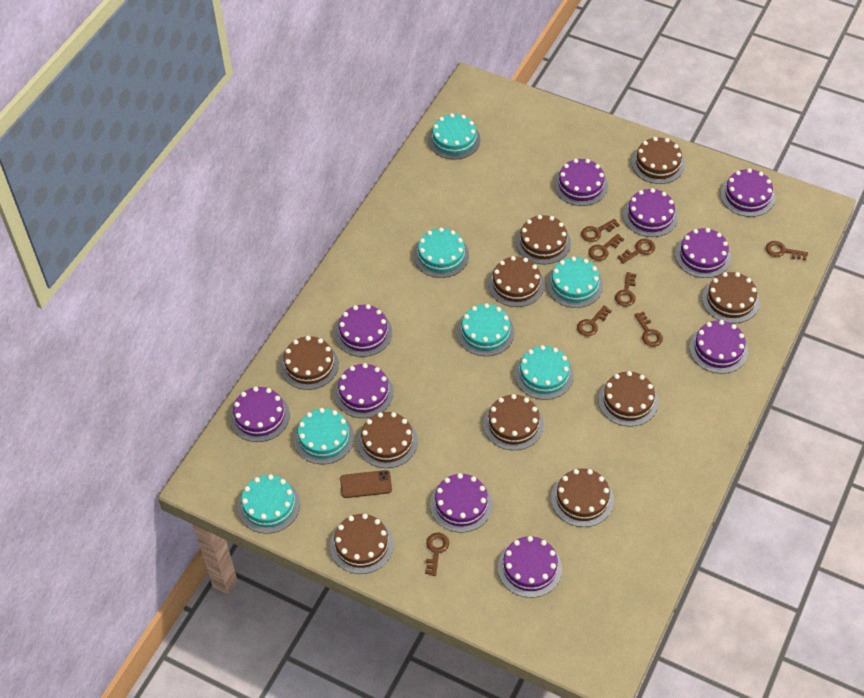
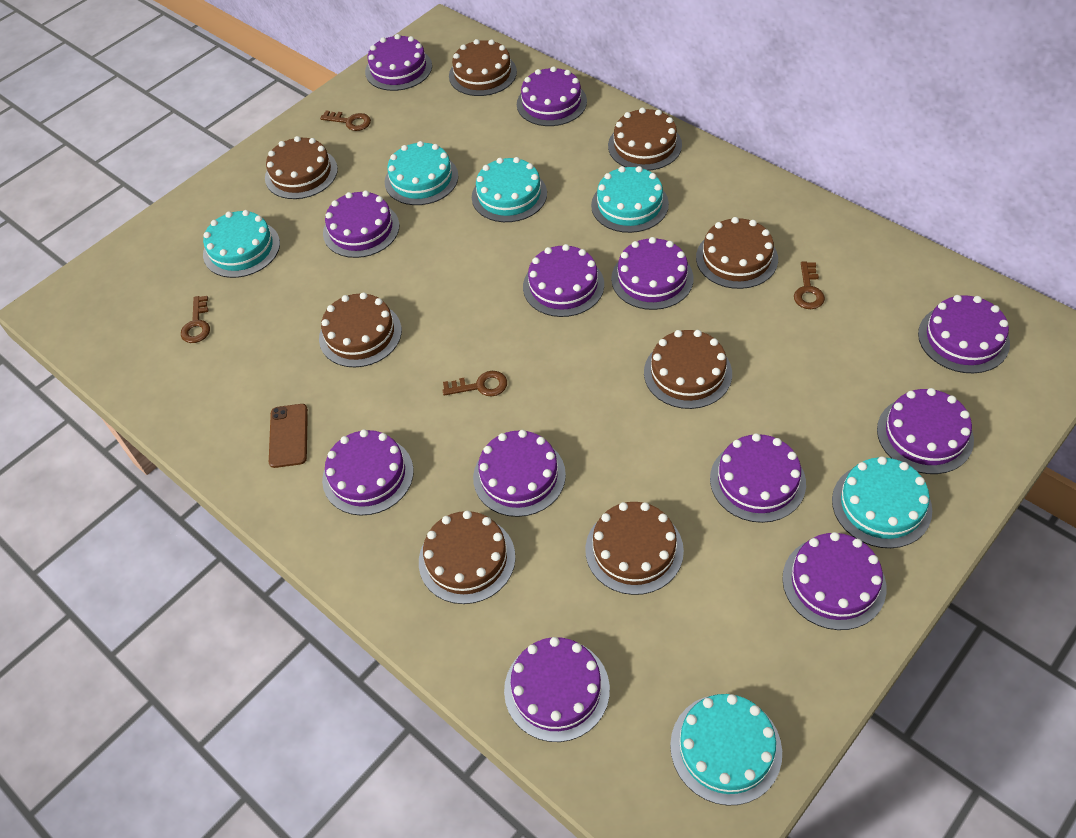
brown cake: [280,336,339,390] [330,514,394,574] [357,412,418,468] [483,394,544,450] [488,256,544,307] [516,215,571,264] [551,468,614,527] [598,371,658,427] [631,137,685,184] [702,272,760,323] = 10 -> [265,136,338,199] [319,292,402,367] [419,511,515,604] [449,39,517,96] [585,502,684,595] [608,108,682,171] [644,330,732,409] [696,217,778,289] = 8
brown key: [425,533,449,576] [577,305,612,336] [581,219,620,242] [588,234,624,261] [615,272,636,306] [617,239,655,264] [634,311,663,347] [766,241,808,260] = 8 -> [181,296,210,343] [320,111,371,131] [442,371,507,396] [794,261,825,309] = 4
purple cake: [230,387,290,442] [334,363,394,418] [335,304,392,357] [430,473,493,533] [498,536,562,598] [554,159,608,206] [623,188,678,237] [675,228,731,278] [689,320,748,374] [720,168,775,217] = 10 -> [322,429,414,515] [323,191,399,258] [365,34,432,91] [473,430,566,517] [504,637,610,742] [517,66,587,126] [523,244,604,317] [611,237,694,310] [710,433,806,523] [782,532,886,630] [877,388,974,474] [918,295,1010,373] = 12
turquoise cake: [238,474,300,534] [294,408,354,464] [414,228,469,278] [428,113,481,160] [457,303,515,356] [515,345,574,400] [547,256,603,308] = 7 -> [203,210,280,278] [385,141,458,205] [472,157,547,222] [591,166,669,233] [670,694,782,806] [832,456,932,548] = 6

